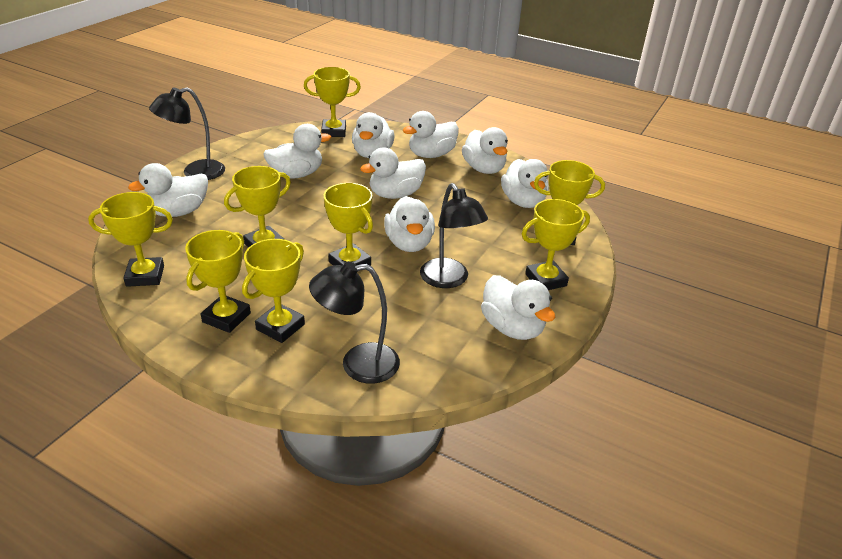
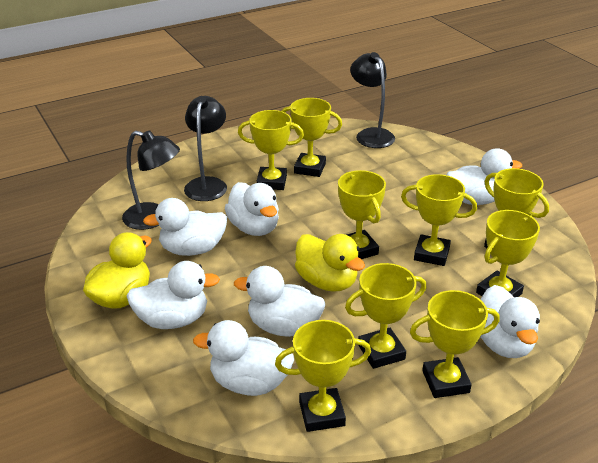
white duck: [128,163,208,217] [263,124,331,179] [352,112,395,158] [360,148,426,199] [384,196,435,252] [403,111,459,158] [462,127,508,174] [481,275,555,340] [501,159,549,208] = 9 -> [127,261,220,329] [143,198,227,256] [193,320,294,396] [225,182,279,236] [234,266,325,337] [446,148,522,205] [480,285,540,358] = 7
yellow duck: none = 0 -> [83,232,152,309] [295,234,365,292] = 2
yellow trophy: [88,192,173,287] [185,230,251,333] [224,166,291,248] [242,239,305,343] [304,67,361,137] [324,183,373,272] [522,199,590,290] [534,160,605,245] = 8 -> [238,110,304,190] [275,320,371,432] [282,98,342,177] [338,170,386,259] [345,263,427,369] [401,174,477,266] [410,290,500,398] [476,210,540,297] [484,168,549,248] = 9

